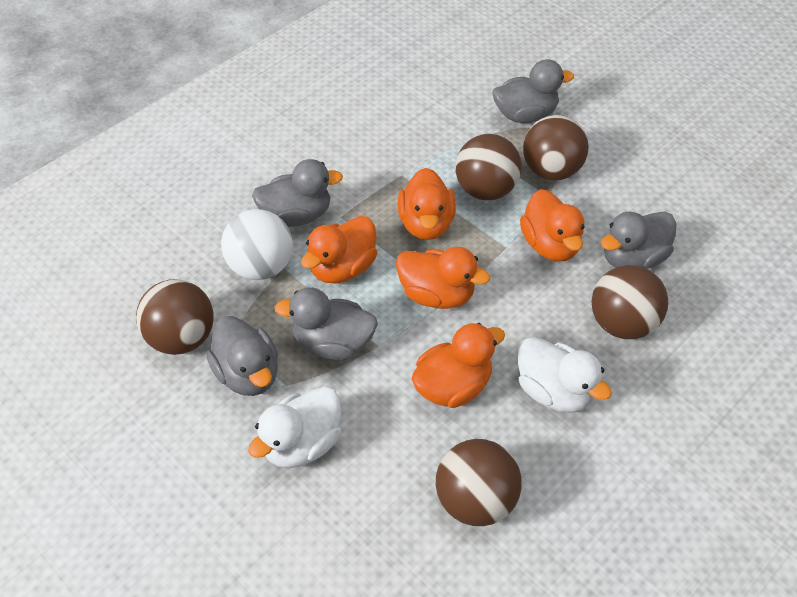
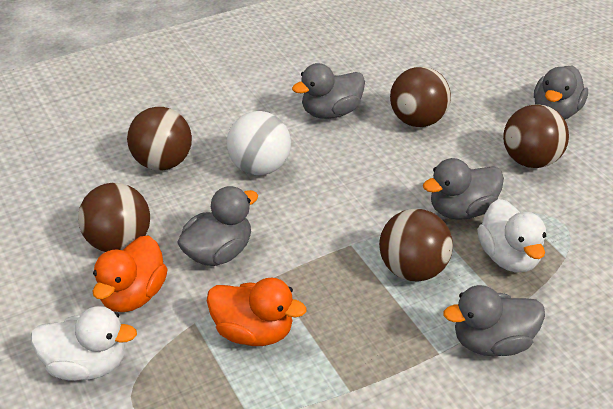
orange duck: [301,216,377,284] [396,247,490,309] [397,168,456,240] [412,323,505,408] [520,189,585,262] = 5 -> [93,235,167,312] [207,278,306,346] = 2

